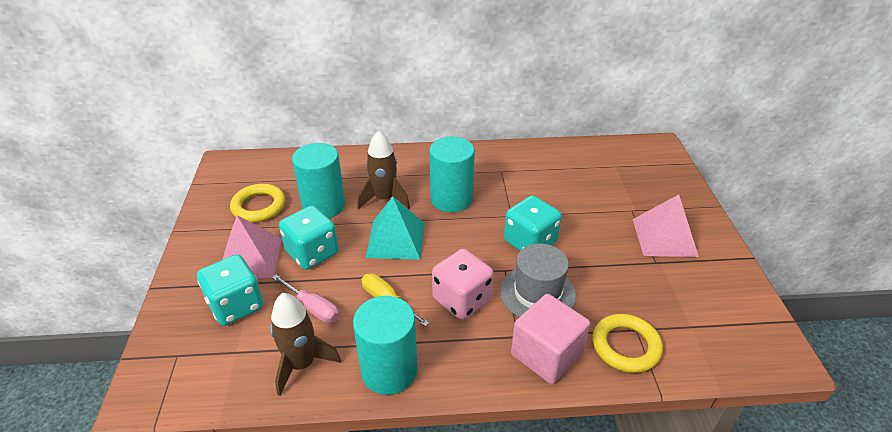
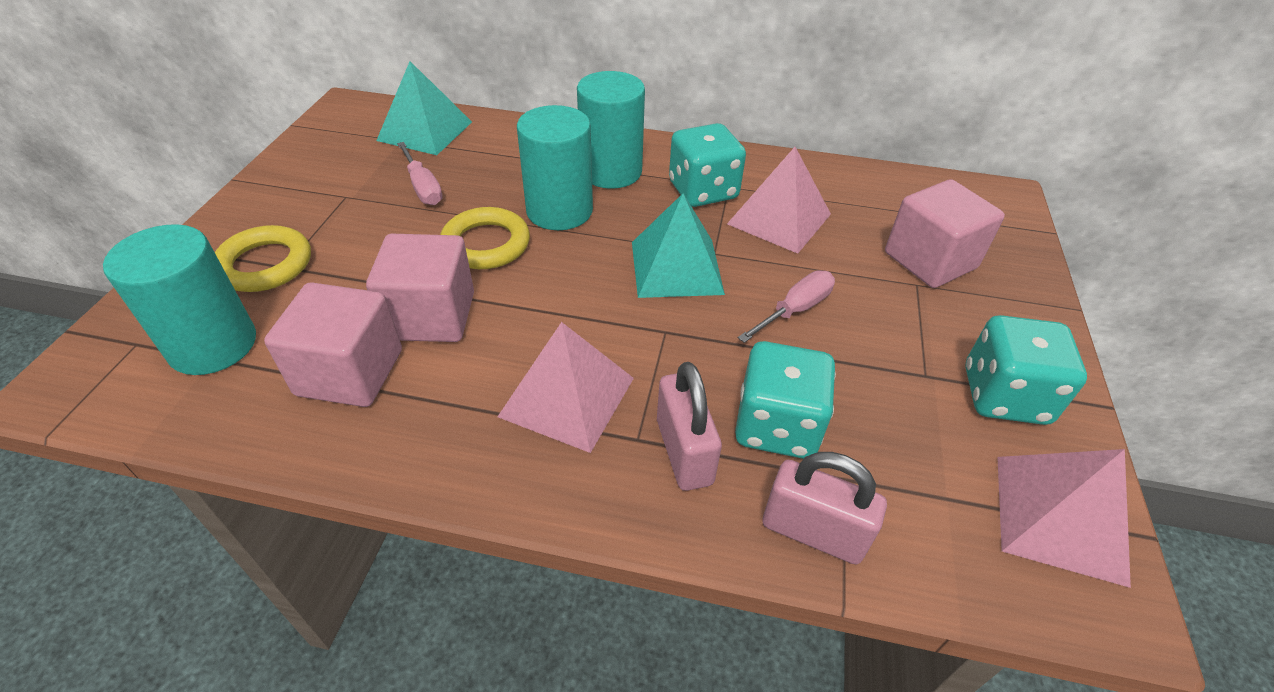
brown rocket: [270,293,341,396] [357,130,410,209] = 2 -> none = 0
grey hat: [500,244,576,317] = 1 -> none = 0
pink cube: [511,294,590,384] = 1 -> [264,282,402,407] [366,234,474,342] [885,179,1005,288] = 3
pink dice: [432,249,494,320] = 1 -> none = 0
pink padlock: none = 0 -> [657,362,722,491] [763,452,887,565] = 2
pink pyramid: [222,215,282,278] [633,194,699,257] = 2 -> [497,322,634,453] [727,147,831,254] [997,449,1131,588] = 3
pink screwdriver: [272,275,339,323] = 1 -> [397,142,443,205] [738,270,835,343] = 2
turquoise pyramid: [366,196,424,260] = 1 -> [376,61,472,155] [632,193,725,298] = 2
yellow screwdriver: [361,273,430,327] = 1 -> none = 0

